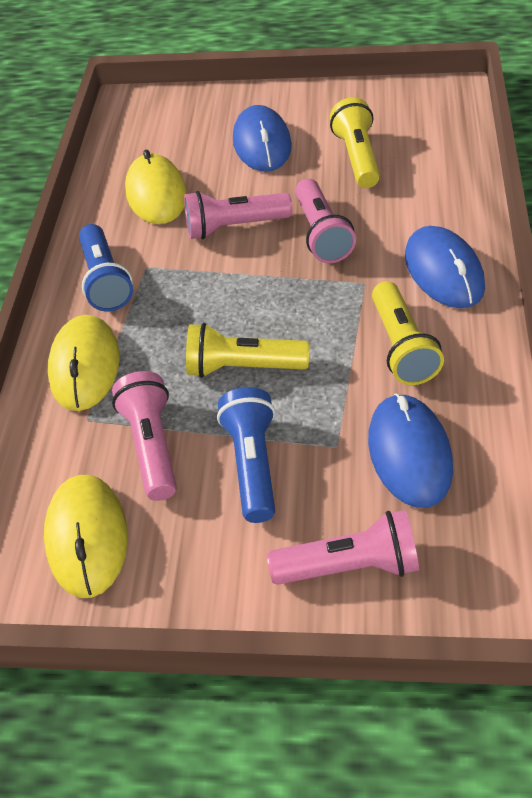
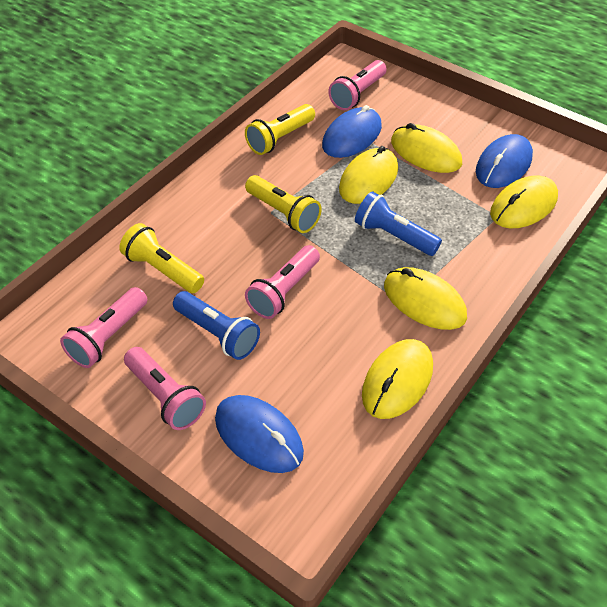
yellow mouse: [44,475,128,598] [47,315,120,411] [125,150,187,224] = 3 -> [339,146,398,204] [362,339,433,419] [384,267,467,330] [391,123,462,173] [490,175,558,228] = 5

